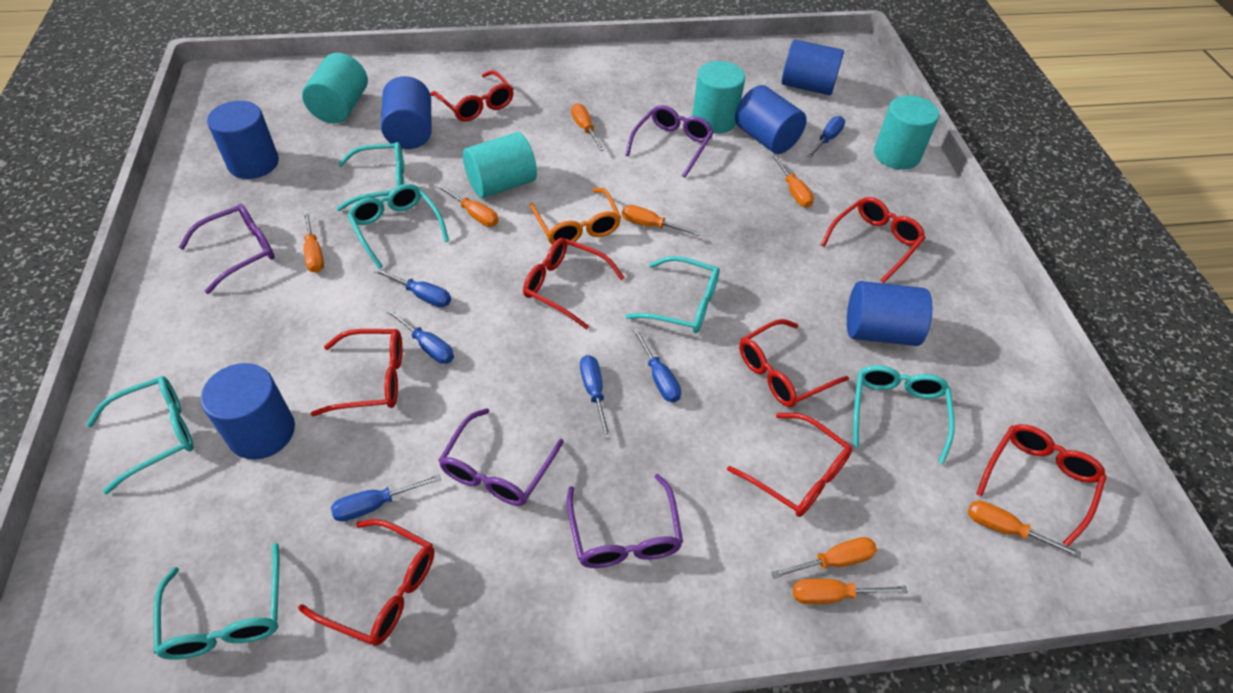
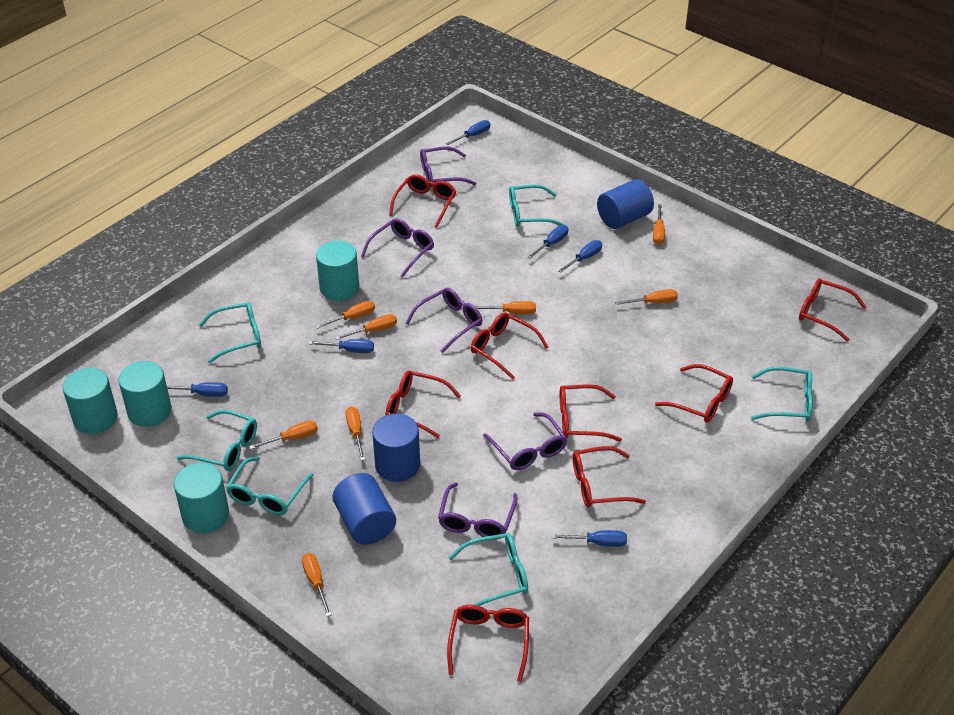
blue cylinder: [201,363,295,460] [207,101,279,179] [381,76,432,149] [735,85,807,154] [782,39,844,95] [847,281,932,346] = 6 -> [332,473,396,545] [372,413,420,482] [597,179,654,229] = 3
orange glasses: [530,188,621,245] = 1 -> none = 0
purple glasses: [179,204,275,294] [438,408,564,506] [567,474,683,568] [625,105,714,178] = 4 -> [361,218,434,278] [406,288,482,353] [420,147,476,188] [438,482,518,539] [483,412,567,470] = 5

